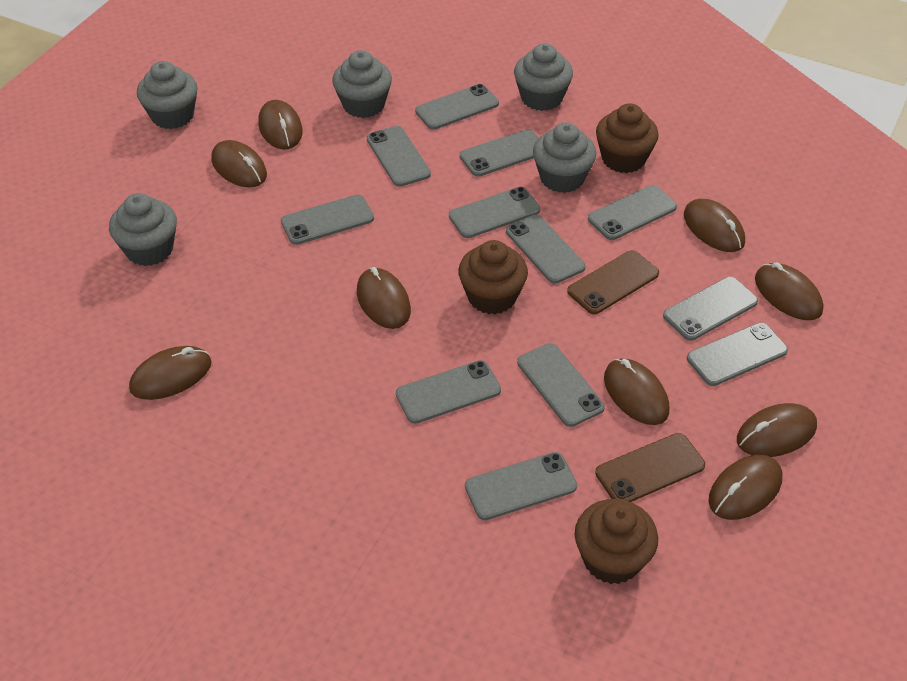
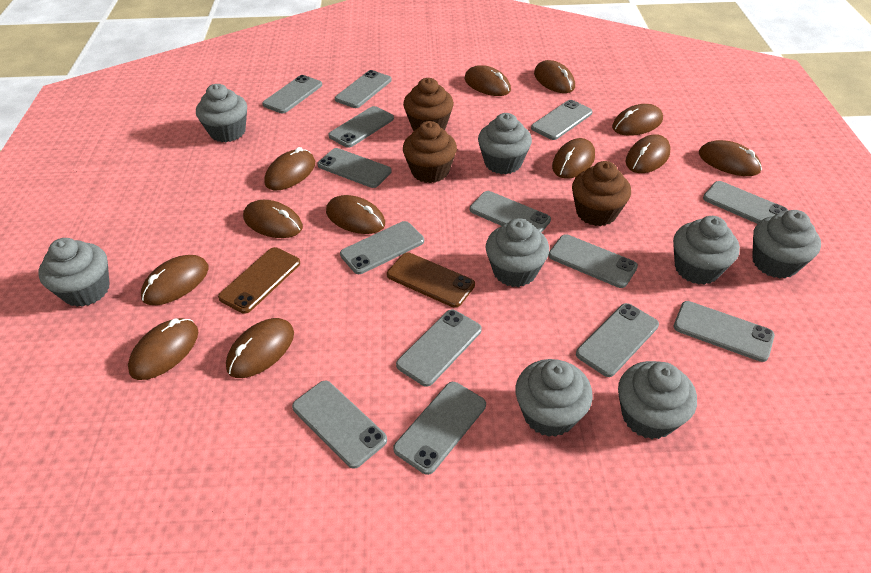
brown mouse: [129,346,212,400] [211,140,267,187] [258,100,303,150] [357,267,411,329] [604,358,669,425] [684,199,745,252] [709,455,782,520] [737,403,817,457] [755,262,823,320] = 9 -> [128,318,198,380] [141,255,209,305] [226,318,294,378] [243,200,303,238] [264,147,315,190] [326,195,385,234] [464,65,511,96] [534,60,575,93] [552,138,595,179] [612,104,663,136] [626,134,671,173] [699,140,762,176] = 12
grey cupcake: [109,193,177,266] [137,61,197,129] [332,50,392,118] [514,43,573,111] [533,122,596,193] = 5 -> [38,238,110,307] [196,84,247,142] [478,113,532,174] [486,218,549,287] [515,359,593,437] [618,361,697,439] [673,216,740,285] [752,210,821,279] = 8
grey phone: [281,194,374,245] [367,126,431,187] [396,360,501,424] [415,84,499,130] [449,187,540,238] [460,129,539,177] [465,452,577,520] [506,215,586,284] [517,343,605,427] [588,185,677,240] [663,277,758,341] [687,323,788,386] = 12 -> [262,75,322,113] [292,381,387,469] [318,148,392,188] [328,106,394,148] [335,70,392,108] [340,221,424,274] [393,382,486,475] [396,310,482,387] [470,191,551,233] [531,100,593,140] [548,234,638,288] [576,303,659,377] [674,301,775,362] [703,181,789,224] = 14

